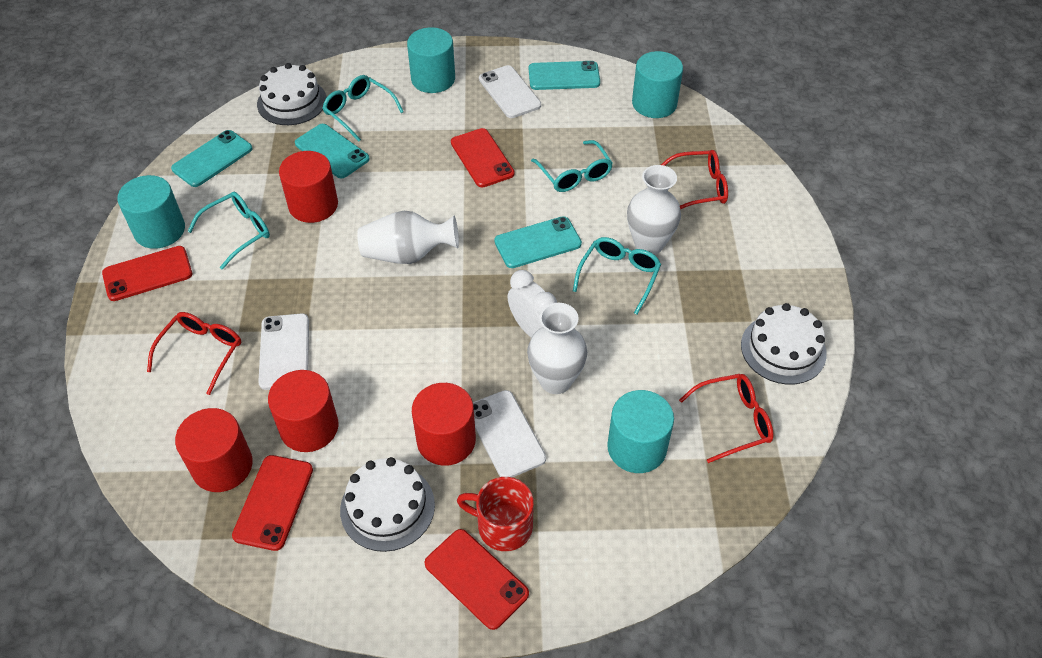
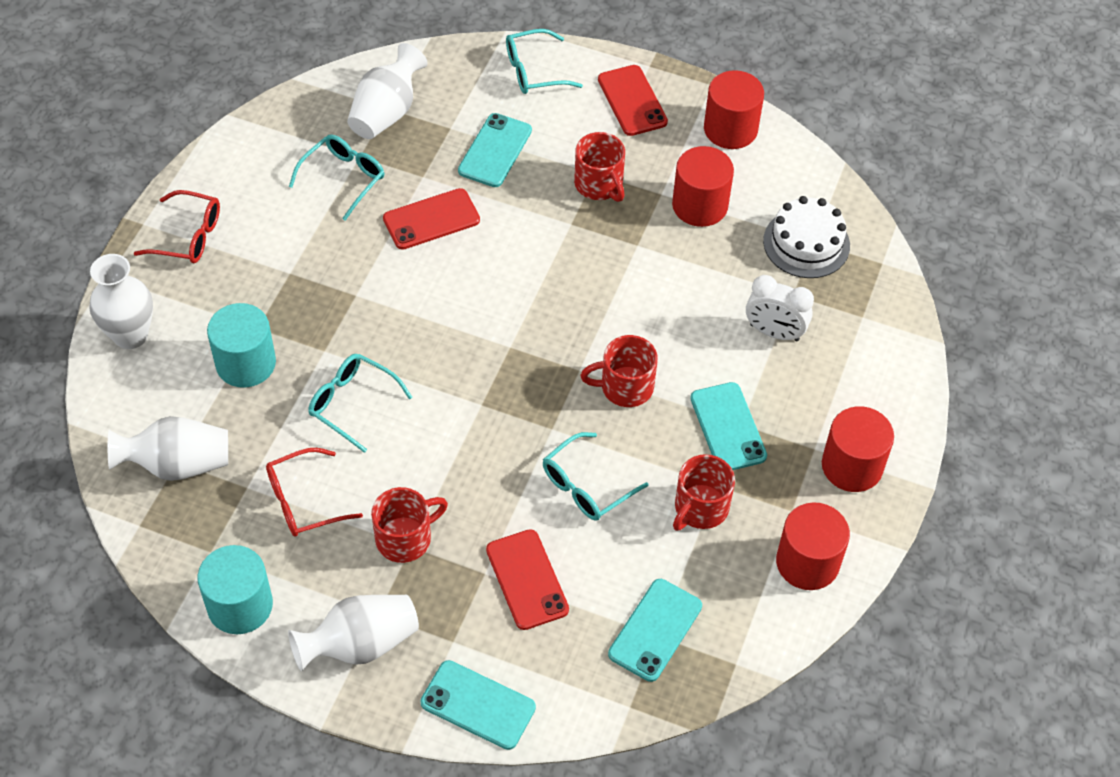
red glasses: [147,312,241,395] [661,150,728,210] [679,374,774,463] = 3 -> [134,190,220,263] [266,448,363,537] = 2
red mug: [457,477,534,551] = 1 -> [371,487,448,563] [574,132,625,202] [581,335,658,407] [673,454,735,531] = 4
red phone: [102,246,192,301] [232,455,313,551] [424,529,529,630] [451,128,515,188] = 4 -> [383,188,480,250] [486,529,569,630] [598,65,668,136] = 3
turquoise cylinder: [117,175,185,249] [407,27,455,93] [607,390,674,473] [632,51,683,118] = 4 -> [198,545,273,634] [207,303,276,388] = 2
white cake: [257,63,327,125] [340,457,435,552] [741,303,827,385] = 3 -> [763,196,850,278] = 1
white phone: [258,313,309,390] [473,390,546,477] [479,65,541,118] = 3 -> none = 0
white vase: [357,211,459,264] [527,303,587,394] [627,165,681,255] = 3 -> [89,254,153,349] [108,416,228,481] [288,595,419,671] [347,43,428,139] = 4

